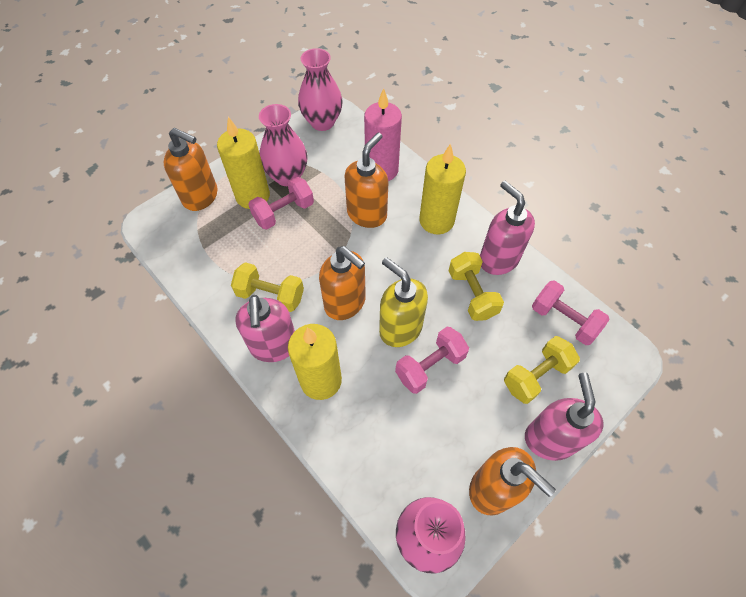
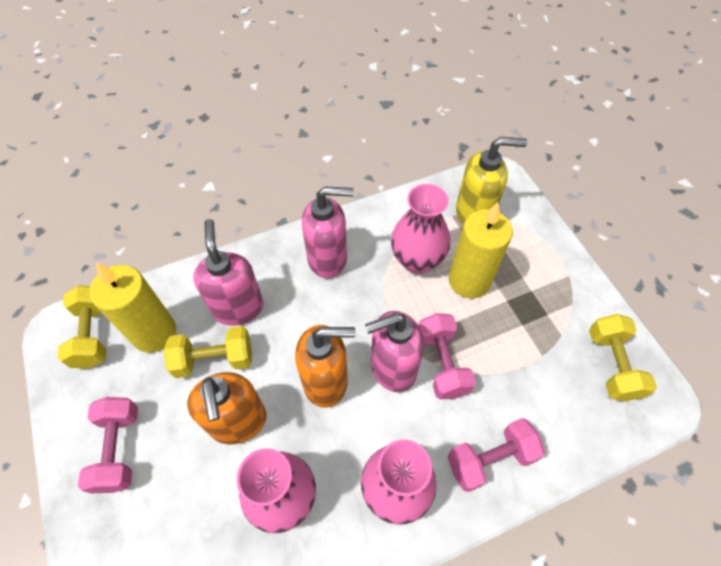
orange soap dispenser: [164,128,217,211] [319,246,366,320] [344,133,388,228] [469,447,556,515] = 4 -> [187,372,267,444] [295,325,355,408] = 2
pink candle: [364,88,402,181] = 1 -> none = 0
yellow candle: [217,117,270,209] [288,324,342,400] [419,143,466,234] = 3 -> [90,263,176,352] [449,202,513,298] = 2

